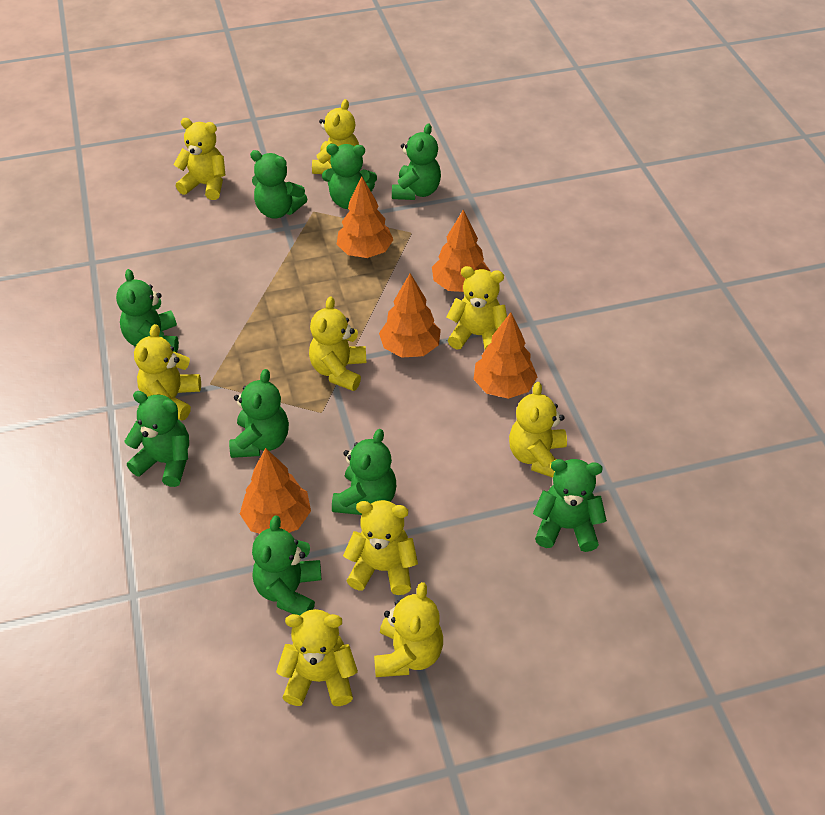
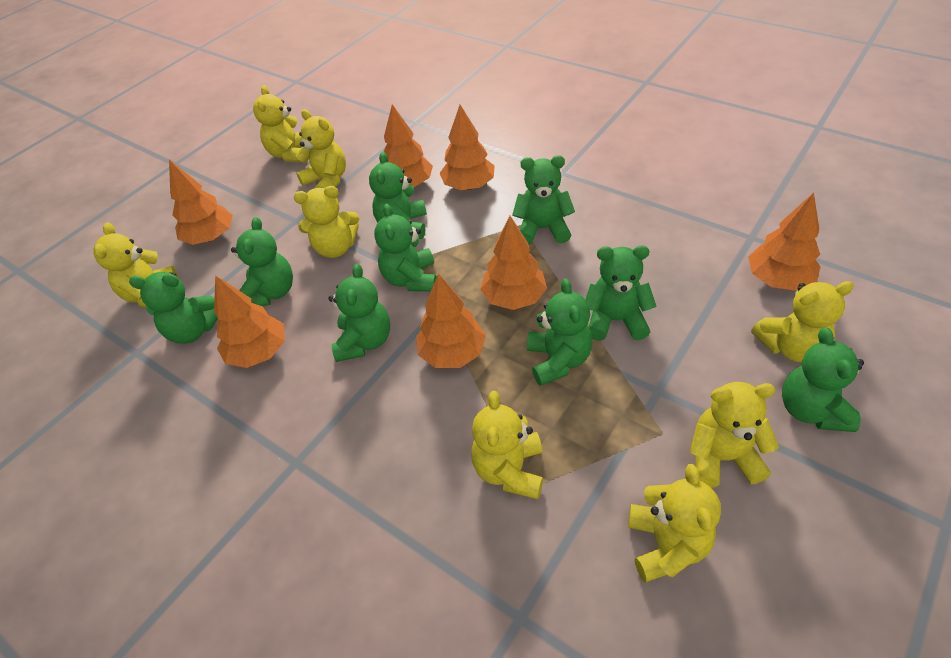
orange tree: [240,448,311,534] [337,177,393,258] [379,273,441,358] [432,209,490,292] [474,312,537,399] = 5 -> [169,160,233,245] [214,275,285,368] [383,104,433,187] [416,274,486,368] [440,105,495,190] [480,216,547,310] [749,193,821,291] = 7
yellow teddy bear: [134,324,201,421] [174,118,225,200] [276,609,358,706] [309,297,366,391] [312,99,359,174] [343,500,418,595] [374,582,443,677] [447,266,507,349] [509,382,567,478] = 9 -> [94,222,178,308] [253,85,309,162] [294,186,359,258] [296,109,346,188] [471,391,543,499] [628,464,721,582] [690,382,779,488] [751,281,854,362] = 8

